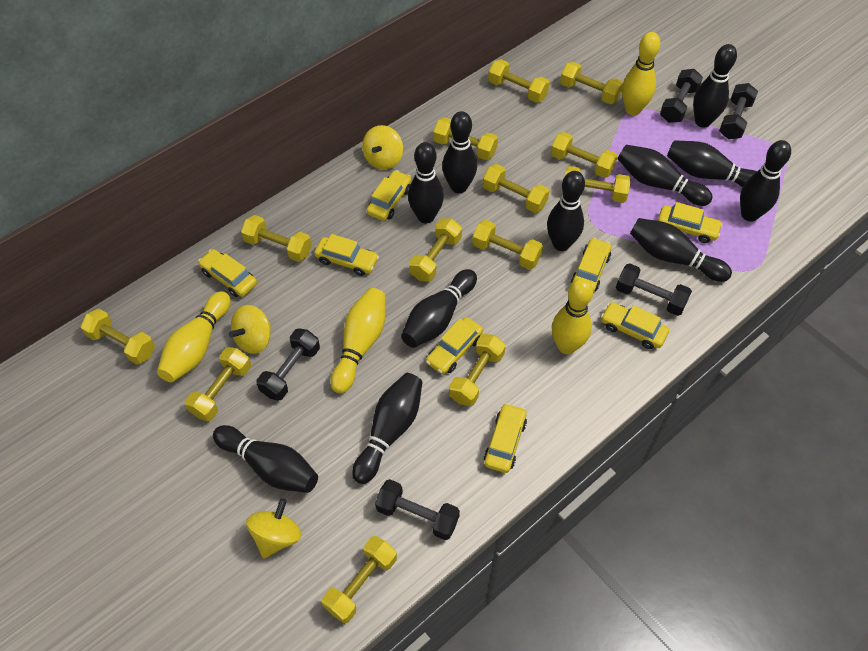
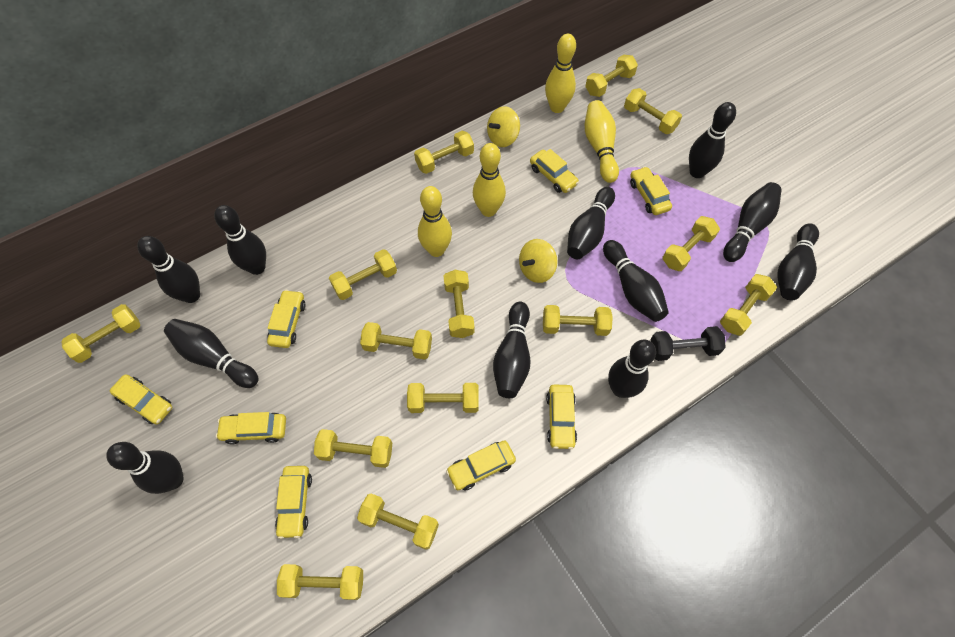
black dumbbell: [257,329,320,401] [375,479,460,540] [616,263,692,316] [660,69,703,123] [719,83,758,139] = 5 -> [650,326,726,361] = 1
yellow dumbbell: [81,309,155,365] [185,347,251,421] [241,215,312,262] [322,536,397,623] [409,218,462,282] [433,117,498,160] [449,334,506,406] [472,220,543,270] [482,164,549,213] [488,59,550,103] [551,132,618,178] [560,62,623,104] [565,166,631,203] = 13 -> [62,304,140,363] [277,564,363,600] [314,429,392,468] [329,249,397,300] [357,493,439,550] [360,322,432,359] [407,383,479,413] [414,131,474,174] [444,270,475,338] [543,305,613,336] [585,55,638,97] [624,88,682,134] [663,216,720,271] [720,274,777,336] = 14
yellow spinning top: [229,305,271,354] [246,498,301,559] [362,125,403,170] = 3 -> [487,106,520,147] [519,239,558,283] = 2

